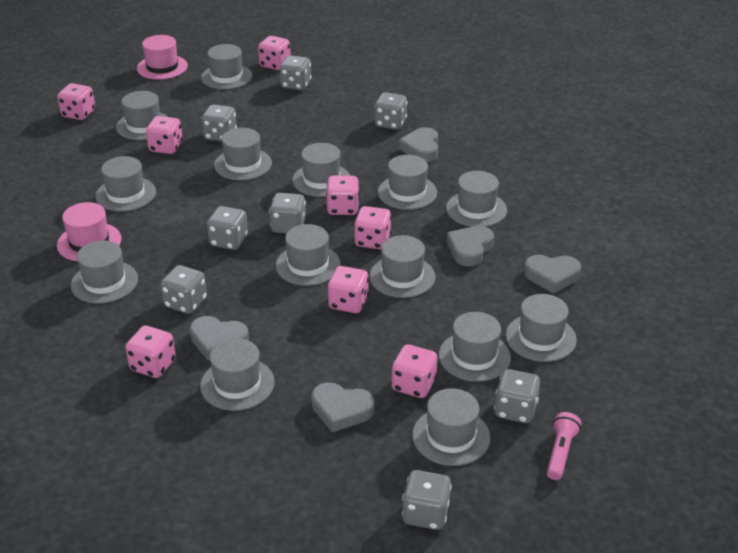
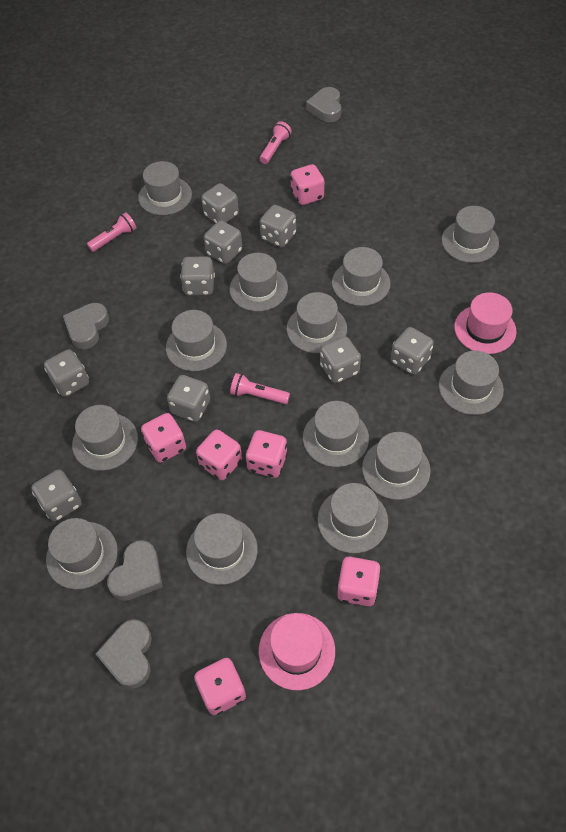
grey dice: [160,265,207,314] [201,104,237,142] [207,206,248,250] [269,193,306,234] [279,55,311,90] [374,92,407,130] [402,470,452,530] [494,369,540,423] = 8 -> [31,469,82,521] [44,349,89,397] [167,375,210,422] [180,257,215,295] [201,183,239,223] [204,221,242,264] [260,205,296,247] [320,336,361,383] [391,327,434,375] = 9
grey hat: [71,241,138,304] [95,156,156,212] [116,91,168,140] [200,338,275,411] [201,44,252,90] [214,128,272,180] [276,224,341,286] [292,143,350,197] [369,235,435,298] [378,155,437,210] [412,388,491,466] [439,312,511,382] [446,171,507,227] [506,294,577,362] = 14 -> [46,518,118,589] [72,405,138,471] [138,161,192,215] [166,310,227,371] [186,513,258,585] [230,253,288,312] [287,292,347,353] [303,401,369,467] [318,483,388,553] [332,247,391,306] [362,432,431,500] [439,351,504,415] [442,206,499,263] = 13
grey heart: [190,316,249,360] [311,382,374,432] [399,127,438,162] [447,226,494,267] [524,255,581,294] = 5 -> [63,303,109,349] [95,619,152,689] [107,540,163,601] [306,87,341,122] = 4
pink dice: [57,83,95,120] [125,326,176,378] [146,116,183,154] [258,36,291,70] [326,176,359,215] [328,266,369,313] [354,206,391,249] [392,345,437,398] = 8 -> [141,413,186,463] [194,658,246,715] [196,430,242,480] [245,430,288,478] [290,164,324,205] [337,557,381,606] = 6
pink flashlight: [547,412,581,480] = 1 -> [87,212,136,252] [230,373,290,404] [259,121,292,164] = 3

